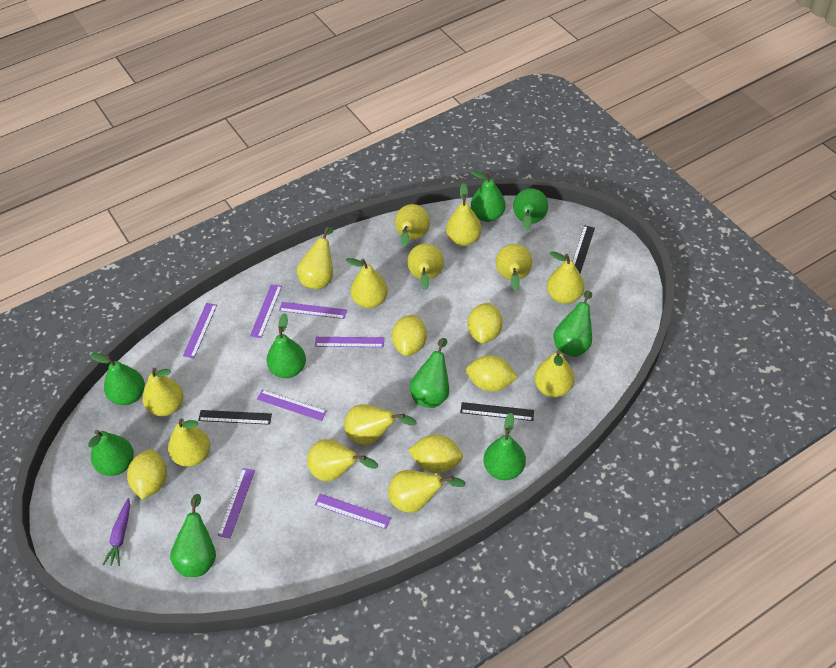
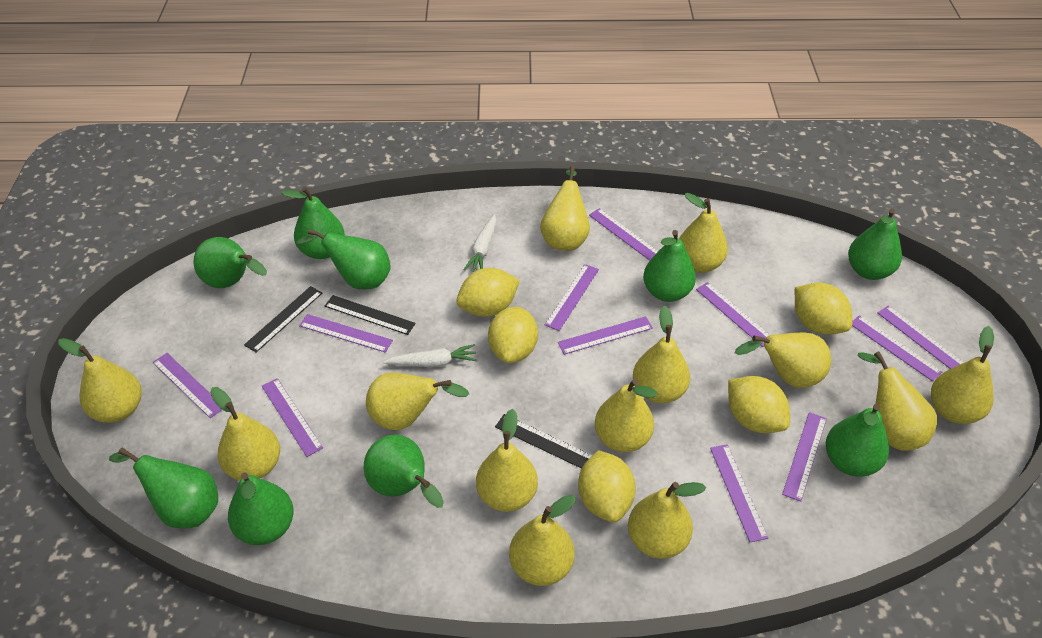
purple carrot: [102,498,130,566] = 1 -> none = 0
purple ruler: [183,303,217,358] [217,468,255,538] [250,284,282,338] [257,390,327,421] [279,302,347,319] [315,337,384,347] [315,494,391,529] = 7 -> [153,353,222,418] [262,378,323,457] [299,314,393,353] [545,264,599,331] [558,316,653,355] [589,208,658,261] [696,282,769,347] [710,444,768,542] [782,412,827,502] [852,315,942,381] [877,305,964,369] = 11
white carrot: none = 0 -> [383,344,477,367] [463,214,496,272] = 2

